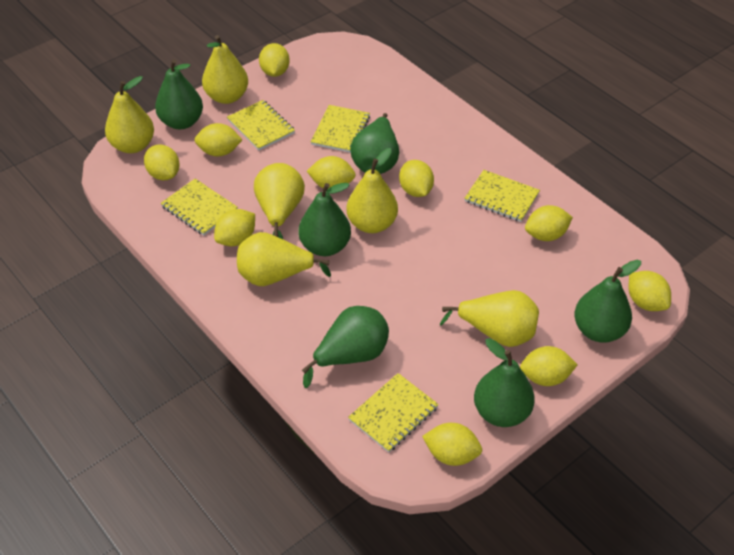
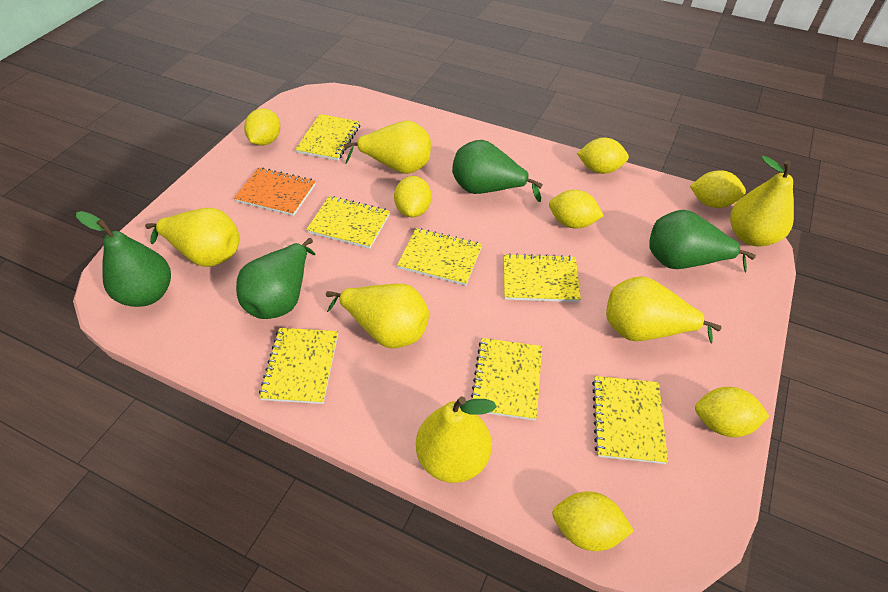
green pear: [155,59,203,129] [299,183,351,256] [302,306,389,388] [350,113,399,174] [474,338,535,427] [574,260,641,343] = 6 -> [76,211,171,307] [236,238,316,319] [452,140,543,202] [649,210,756,273] = 4
orange notebook: none = 0 -> [234,167,316,216] = 1
yellow lemon: [144,144,180,180] [195,123,243,157] [214,209,255,247] [259,43,290,77] [307,156,356,188] [399,160,434,197] [422,423,482,466] [520,346,578,386] [525,205,573,241] [629,271,671,311] = 10 -> [244,108,280,146] [394,176,431,217] [549,190,604,229] [552,491,634,551] [577,138,629,174] [690,170,746,208] [695,387,769,437] = 7
yellow notebook: [161,178,238,236] [227,100,295,151] [310,105,370,153] [348,373,439,453] [464,170,540,222] = 5 -> [259,328,338,404] [295,114,360,161] [306,196,390,249] [397,228,482,286] [471,338,542,421] [504,253,581,302] [592,376,668,464] = 7

